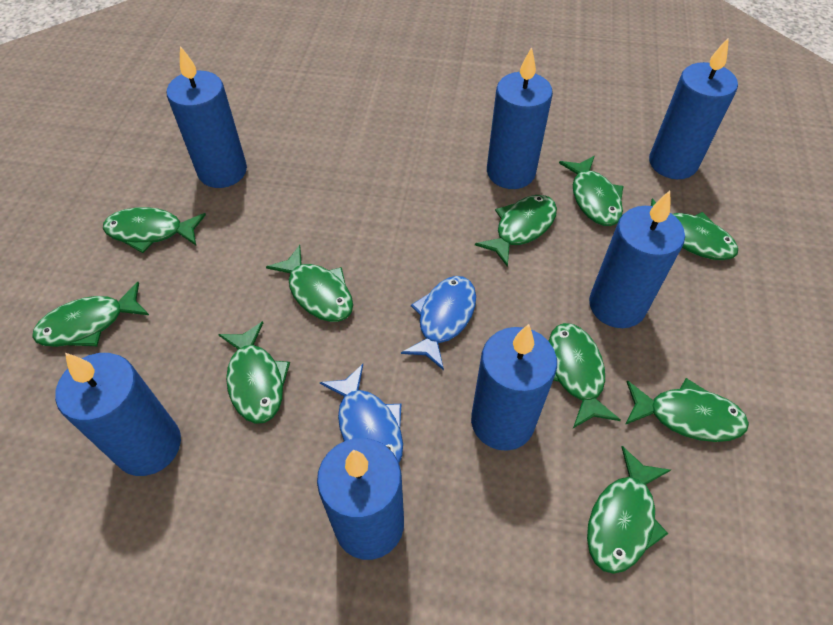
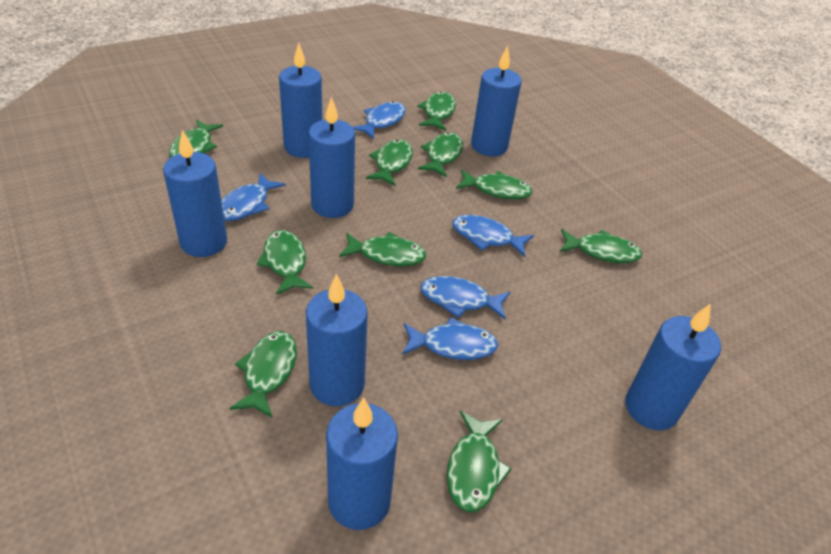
blue fish: [320,364,403,463] [401,276,476,370] = 2 -> [221,173,286,221] [353,101,406,139] [402,317,498,360] [420,276,510,319] [452,215,534,257] = 5

